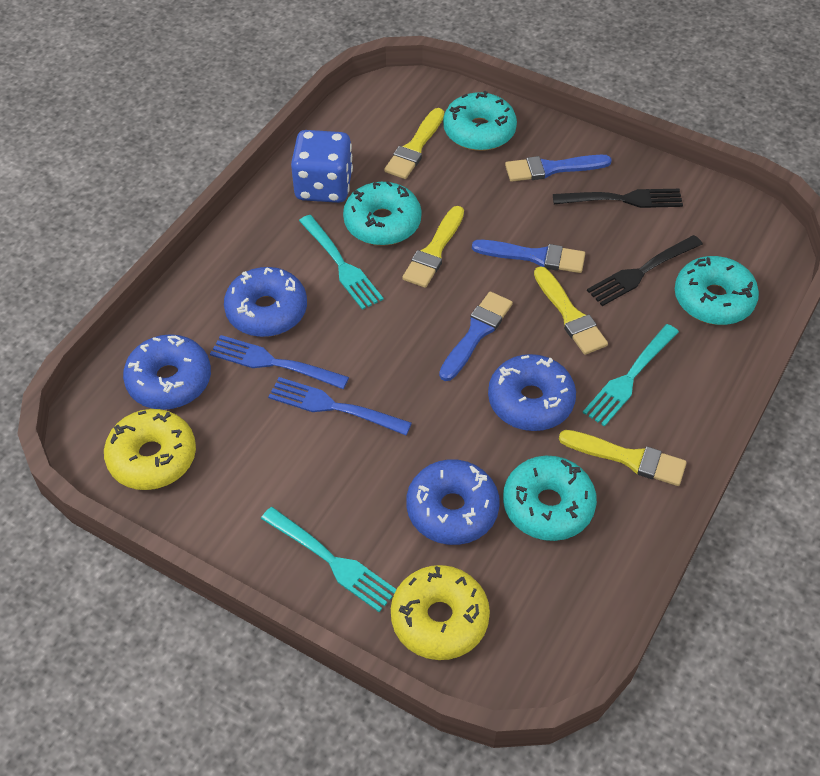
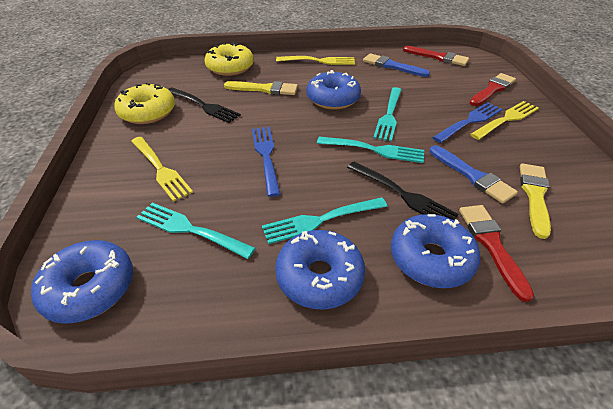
blue brush: [439,291,513,381] [472,240,585,273] [505,155,612,182] = 3 -> [363,53,430,77] [430,145,518,204] = 2
blue dice: [291,130,353,203] = 1 -> none = 0
red brush: none = 0 -> [403,46,469,66] [459,205,534,302] [470,73,516,106] = 3
turquoise donut: [343,181,422,246] [443,91,517,151] [503,456,597,541] [675,256,759,325] = 4 -> none = 0
turquoise fork: [261,507,396,612] [299,215,384,310] [583,324,679,427] = 3 -> [136,203,256,259] [262,197,387,244] [317,137,424,163] [373,87,402,142] = 4
yellow brush: [384,108,444,179] [402,206,464,288] [534,266,608,355] [559,430,687,486] = 4 -> [224,81,298,95] [520,163,551,239] = 2
yellow fork: none = 0 -> [131,137,193,202] [276,56,355,65] [470,101,539,140] = 3

